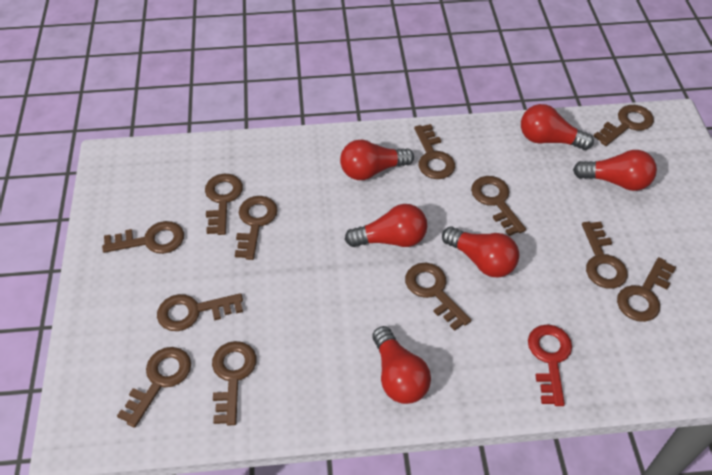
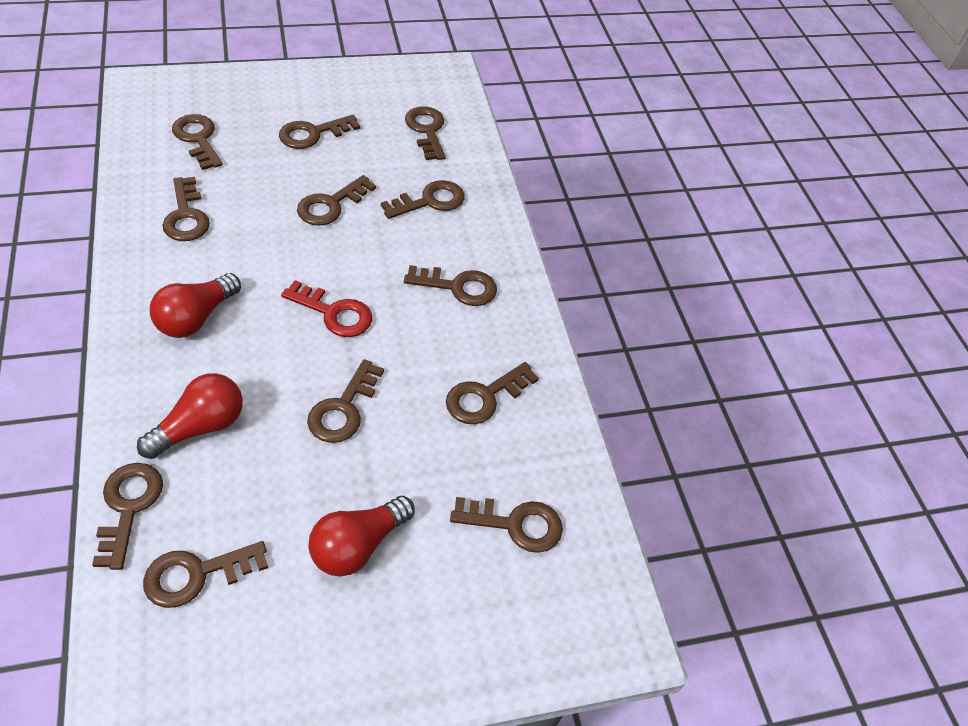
red light bulb: [340,140,414,180] [345,204,427,247] [372,326,431,404] [442,227,519,277] [521,104,594,150] [573,150,657,191] = 6 -> [137,373,243,459] [150,273,241,338] [308,496,415,576] = 3

